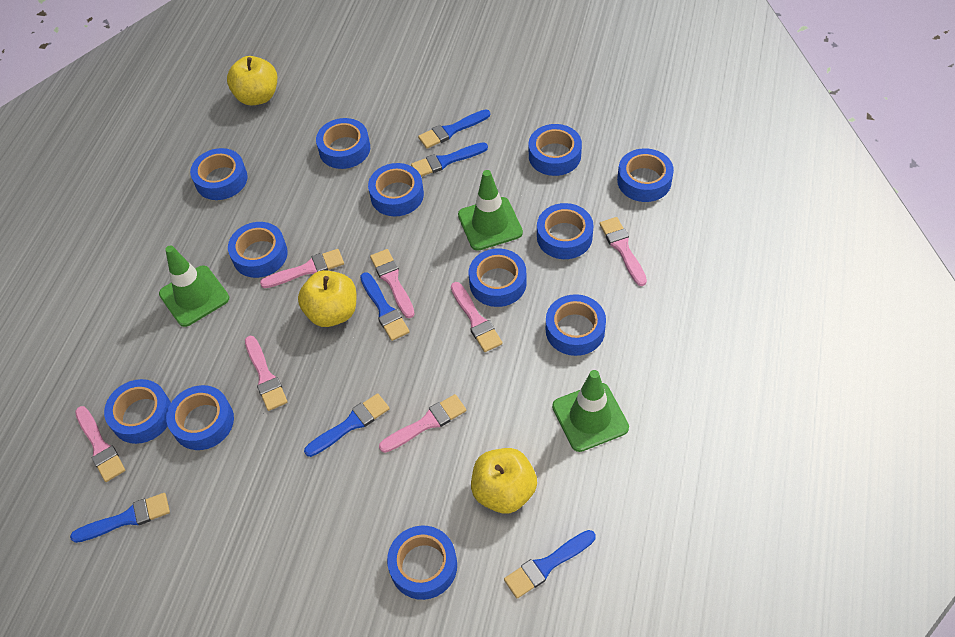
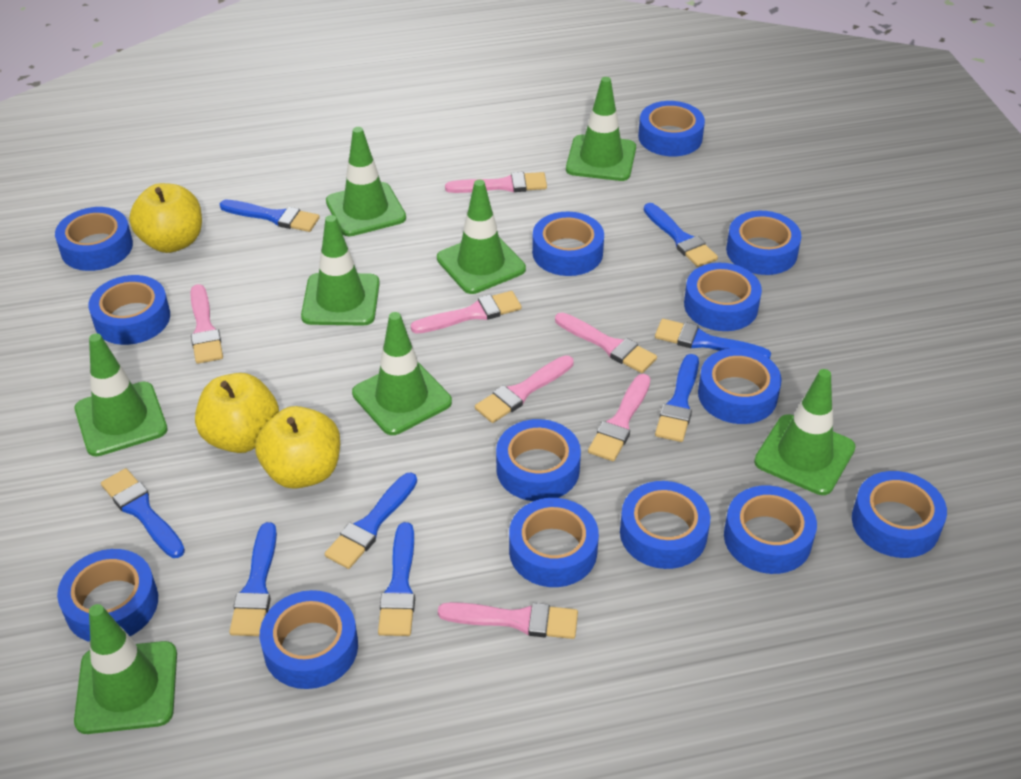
blue brush: [70,493,170,543] [304,393,390,457] [360,272,410,341] [411,142,488,177] [418,109,490,149] [504,530,596,598] = 6 -> [101,468,185,558] [220,200,320,232] [229,522,277,636] [325,473,417,569] [378,522,415,636] [644,203,718,267] [655,319,771,359] [655,354,699,442] = 8
blue tape: [104,379,171,444] [166,385,234,450] [190,148,248,200] [228,222,288,278] [316,118,370,169] [368,163,424,216] [387,526,457,600] [469,249,527,307] [529,124,582,176] [537,203,593,259] [546,294,606,356] [617,148,674,202] = 12 -> [55,207,133,271] [57,549,158,642] [88,275,170,345] [260,590,358,689] [496,419,581,501] [509,498,599,587] [532,212,604,276] [620,481,710,569] [638,101,705,156] [684,263,762,331] [698,348,782,424] [724,485,817,574] [726,211,801,275] [852,471,947,558] = 14
green traffic cone: [159,245,229,327] [458,170,523,251] [552,370,629,452] = 3 -> [74,604,177,734] [75,333,167,457] [301,215,380,326] [326,127,406,236] [352,312,452,435] [437,180,526,294] [566,77,636,181] [754,369,856,495] = 8

